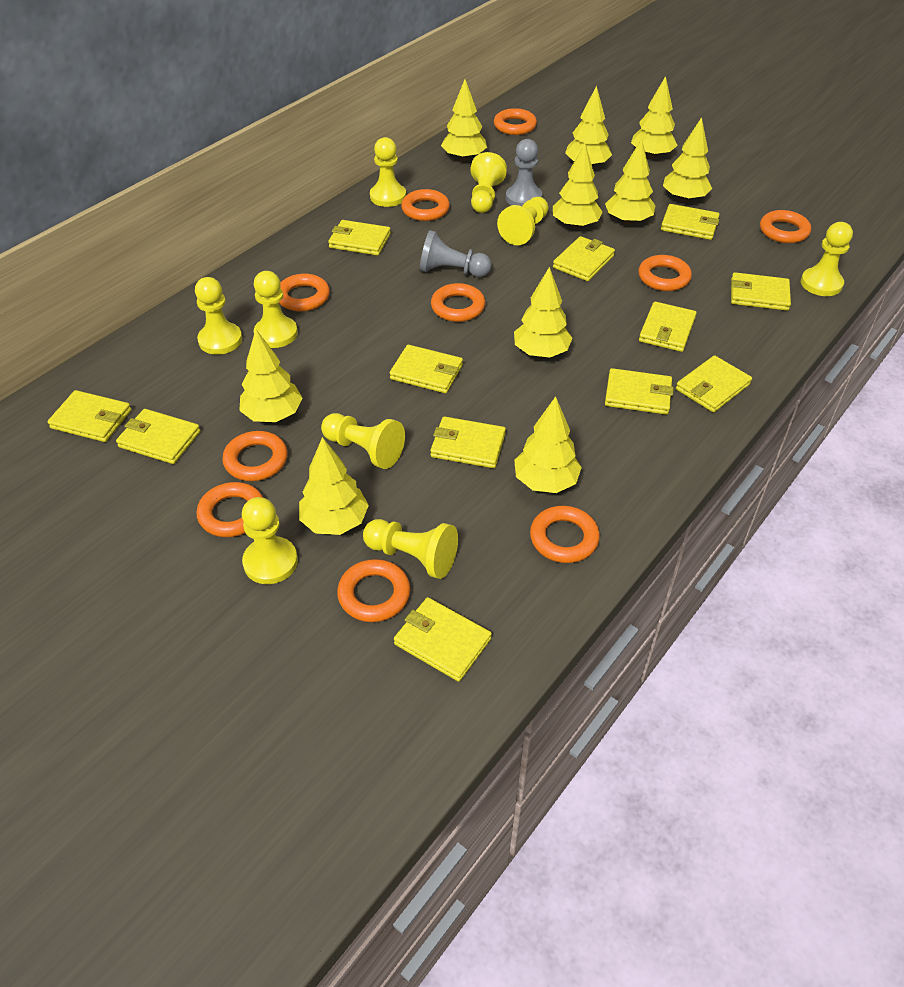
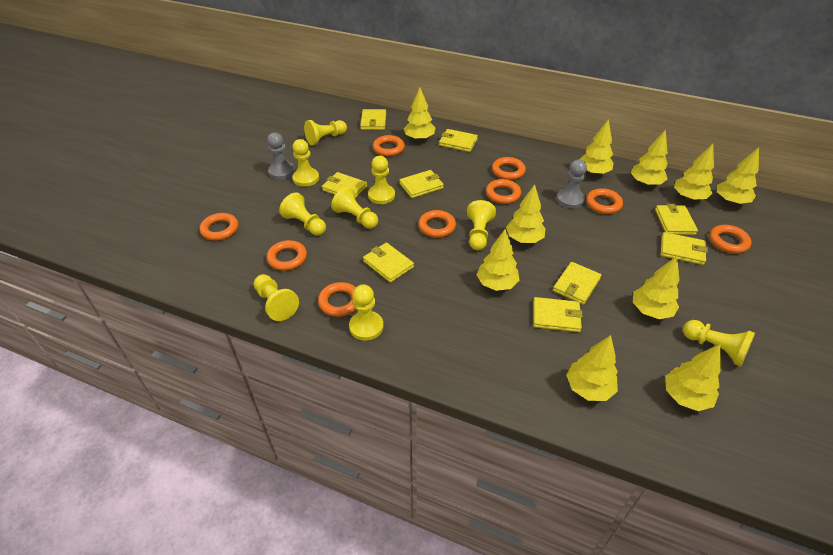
orange ring: [197,482,263,537] [222,431,288,481] [279,274,330,311] [337,559,410,622] [401,189,450,221] [431,283,485,322] [494,108,537,135] [530,506,600,563] [638,255,692,291] [760,210,811,243] = 10 -> [200,213,238,241] [266,240,307,271] [318,282,356,317] [373,135,405,156] [418,210,456,238] [486,179,521,204] [492,157,526,180] [586,188,623,214] [709,225,752,253] = 9
yellow wallet: [47,390,131,442] [116,409,200,464] [328,220,391,255] [390,345,463,393] [394,597,492,682] [430,416,506,468] [553,236,615,281] [605,368,674,415] [639,302,697,352] [661,204,720,240] [676,355,752,412] [731,272,791,311] = 12 -> [322,172,367,198] [360,109,386,130] [363,242,414,283] [399,170,444,198] [439,129,478,152] [533,297,583,332] [553,262,601,305] [655,204,698,235] [661,232,708,265] = 9

